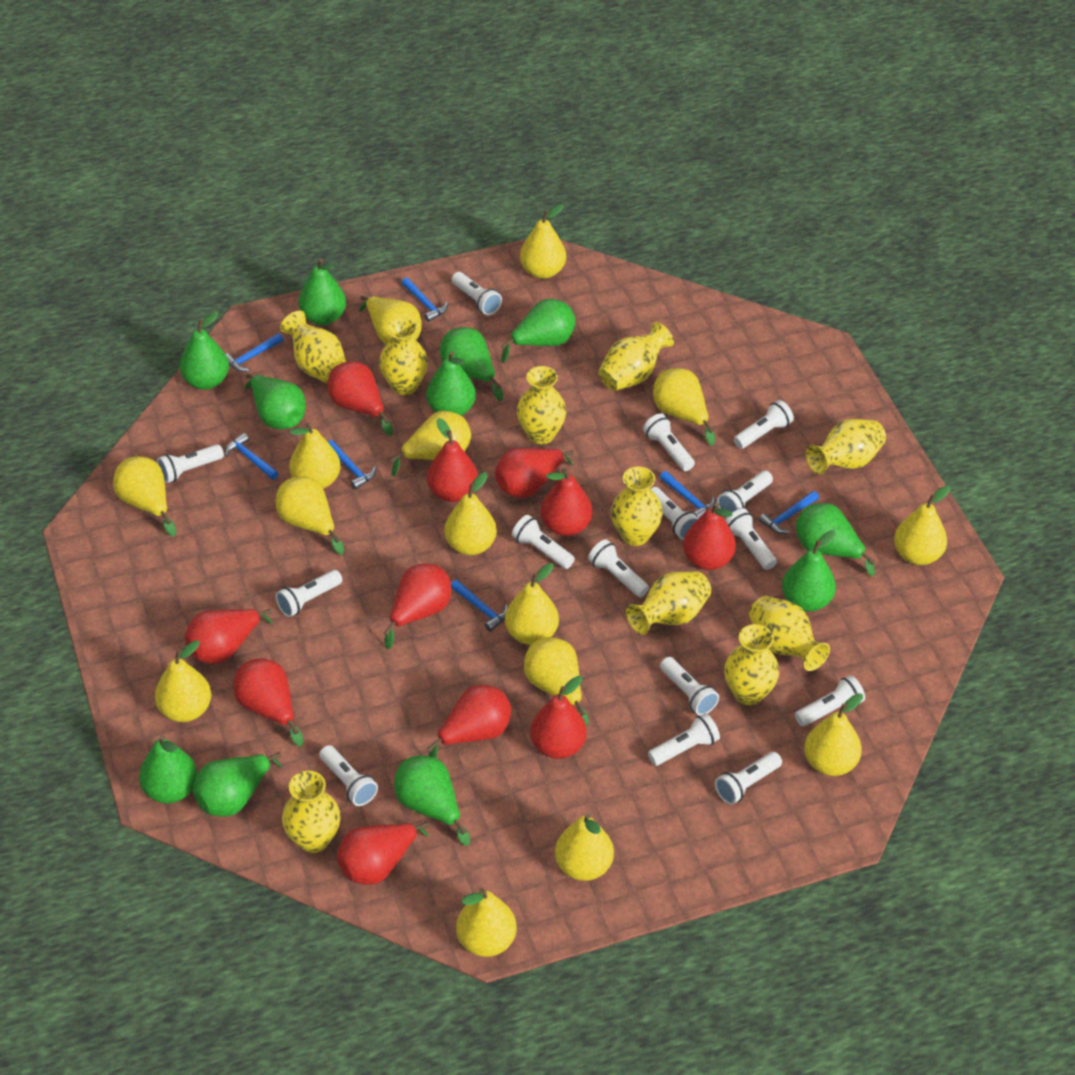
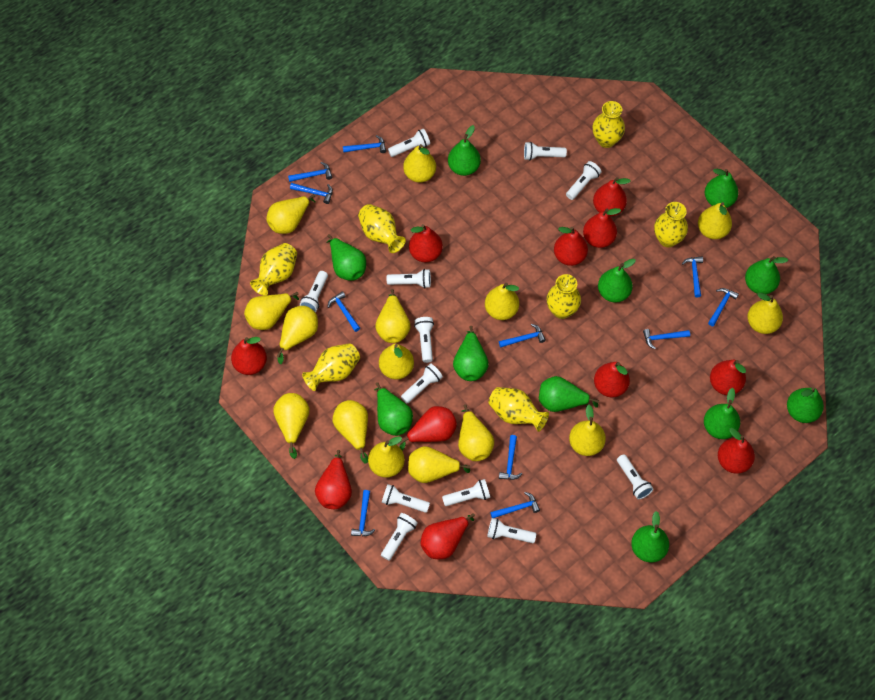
blue hammer: [225,433,279,480] [226,333,283,372] [328,440,376,489] [401,277,448,322] [451,580,508,632] [660,471,716,518] [759,491,819,534] = 7 -> [288,162,332,182] [290,183,333,204] [328,291,360,332] [343,135,386,153] [351,490,375,536] [490,492,540,518] [499,324,546,348] [499,435,522,480] [643,329,690,349] [682,257,703,298] [708,288,739,326] = 11
white flashlight: [157,444,224,483] [275,570,342,617] [319,745,378,806] [452,272,502,315] [512,515,575,569] [588,539,649,597] [643,413,695,471] [648,713,720,766] [650,487,698,540] [660,657,719,716] [715,752,782,805] [717,471,773,513] [725,508,777,570] [734,400,794,449] [795,675,865,726] = 15 -> [300,271,328,312] [381,513,418,561] [382,484,430,513] [387,269,431,288] [388,129,430,157] [401,363,443,403] [414,317,434,363] [442,479,490,506] [487,518,536,543] [524,142,567,161] [566,161,601,200] [617,454,653,499] = 12
yellow vase: [280,310,346,384] [282,771,341,853] [379,317,428,395] [517,366,566,444] [598,322,674,391] [611,466,663,546] [626,571,711,635] [724,624,779,705] [749,596,830,671] [806,419,886,474] = 10 -> [250,243,297,296] [302,343,360,391] [358,204,406,253] [488,387,549,432] [547,274,581,319] [593,101,625,148] [654,202,688,247] = 7

